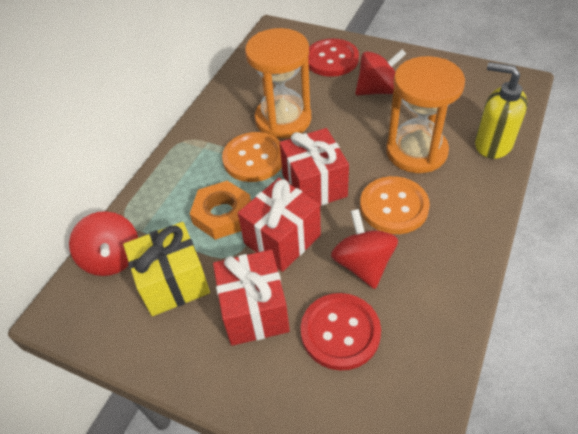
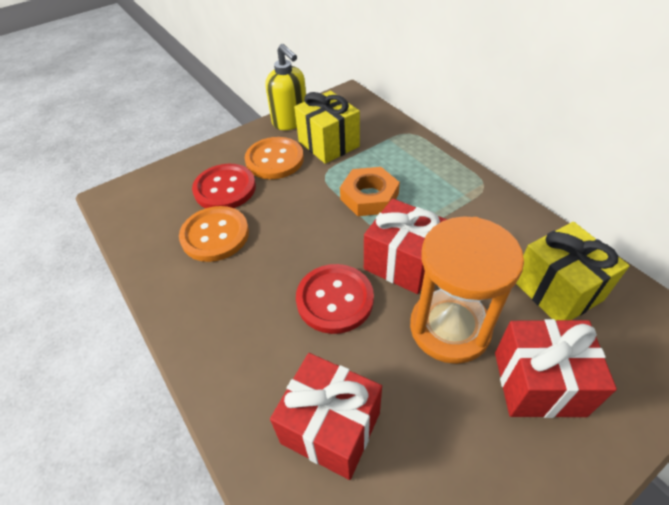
orange hourglass: [245,28,311,139] [386,56,465,173] = 2 -> [410,216,524,364] = 1
red spinning top: [69,211,138,276] [331,209,398,289] [355,49,406,95] = 3 -> none = 0
yellow gift: [123,222,210,316] = 1 -> [294,91,360,164] [516,222,629,320] = 2

